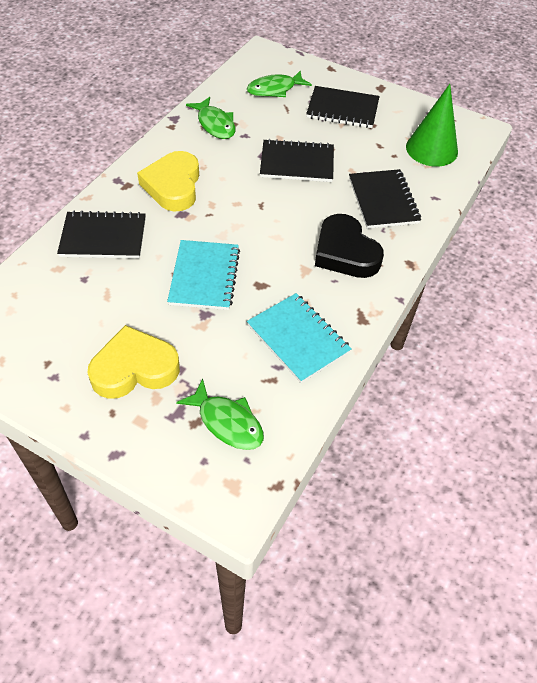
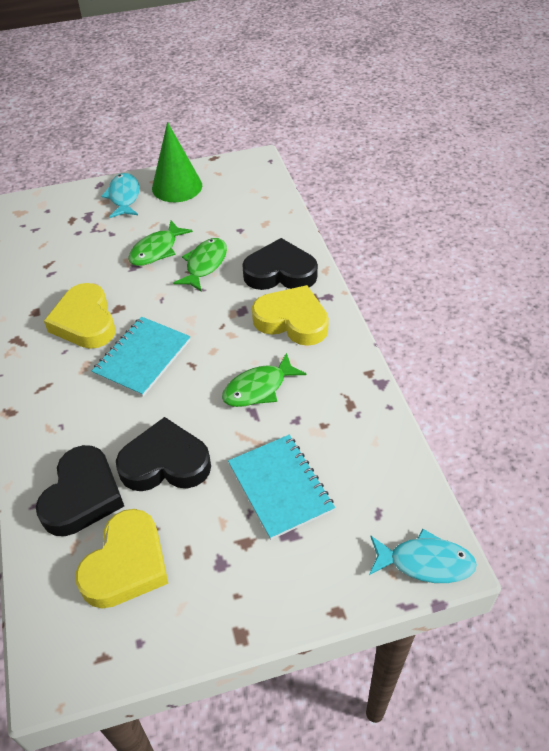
black heart: [315,214,384,278] = 1 -> [36,445,124,536] [116,417,211,491] [242,238,318,290] = 3
black notebook: [57,211,146,259] [260,139,334,182] [306,86,380,128] [349,169,421,229] = 4 -> none = 0
turquoise fish: none = 0 -> [101,173,140,218] [369,529,477,583] = 2
yellow heart: [88,325,180,399] [137,151,199,212] = 2 -> [44,283,115,349] [76,509,168,609] [252,285,329,346] = 3

